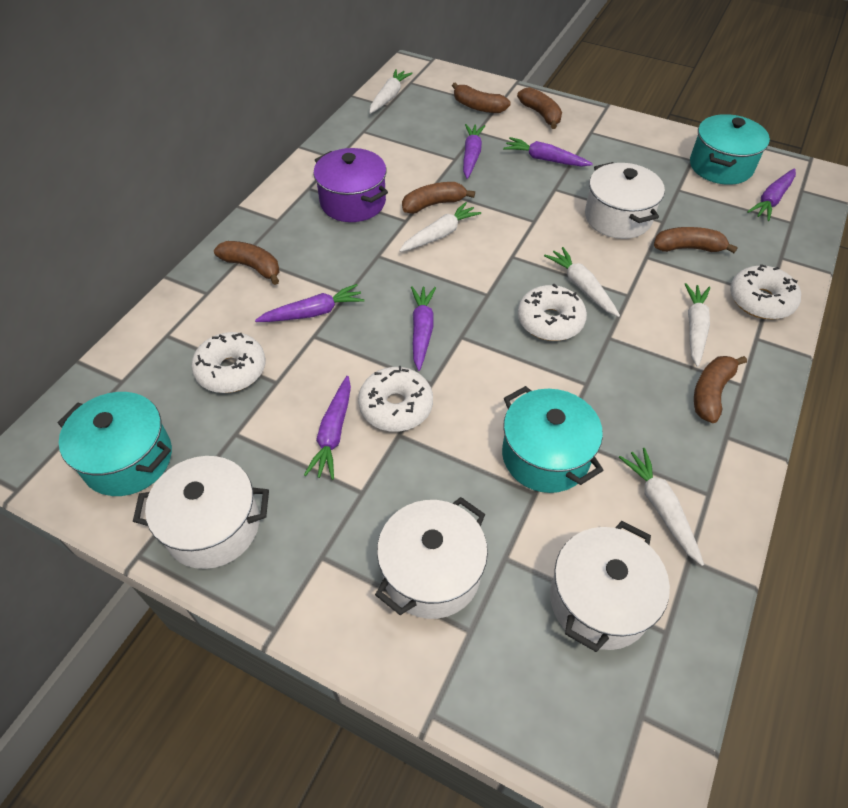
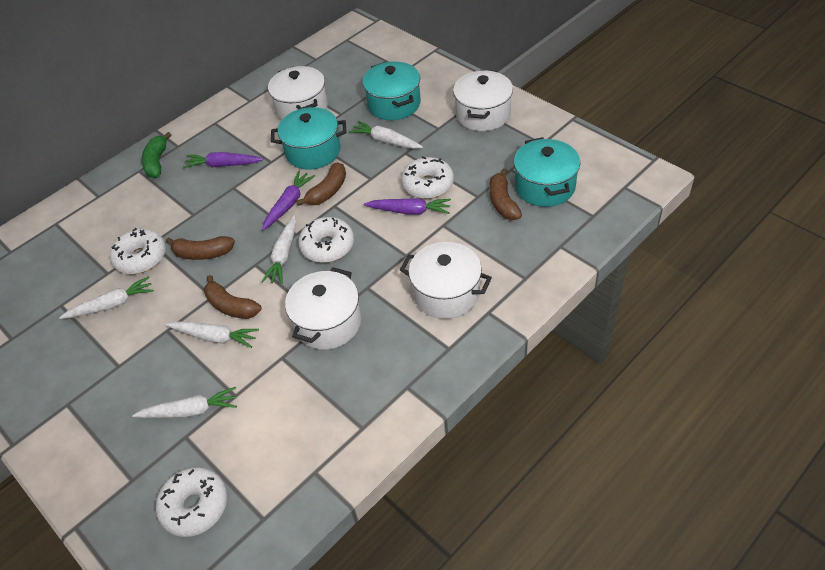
brown banana: [214,241,280,285] [402,182,475,214] [452,82,511,113] [517,87,562,129] [654,227,738,253] [694,356,747,423] = 6 -> [166,236,235,260] [204,275,262,319] [296,162,346,206] [489,168,522,220] = 4
green banana: none = 0 -> [141,132,171,178] = 1
purple carrot: [255,284,365,322] [304,376,351,480] [411,286,436,371] [463,124,485,179] [503,137,593,166] [747,168,796,221] = 6 -> [183,152,264,168] [262,171,315,231] [364,198,451,215] = 3
purple pot: [313,148,388,222] = 1 -> none = 0

